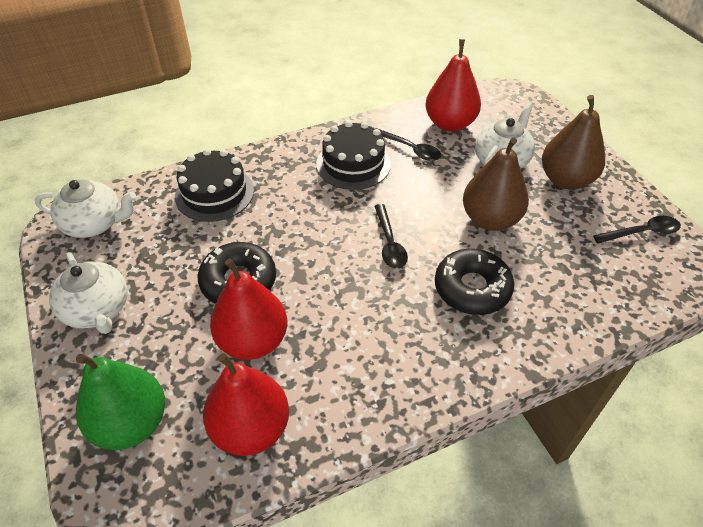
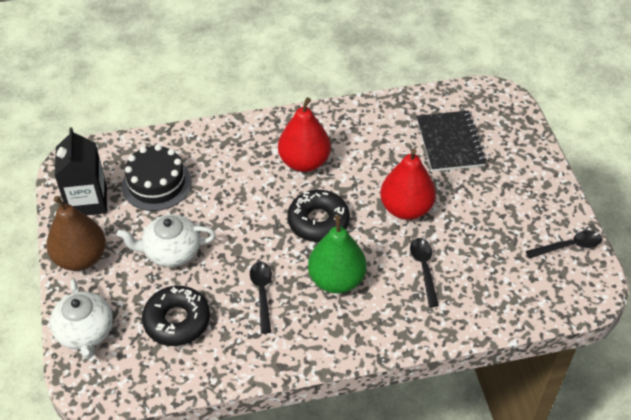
black cake: [175,149,254,222] [316,121,391,190] = 2 -> [122,144,192,211] = 1
black carton: none = 0 -> [55,127,107,215] = 1
black notebook: none = 0 -> [417,110,487,172] = 1
brown pear: [463,138,529,231] [542,95,605,189] = 2 -> [46,196,106,271] = 1
red pear: [203,353,289,456] [210,258,287,360] [425,39,481,132] = 3 -> [278,97,331,172] [380,148,436,220] = 2
white teapot: [35,179,136,238] [49,252,127,334] [475,102,535,168] = 3 -> [50,279,113,359] [117,214,216,267] = 2

